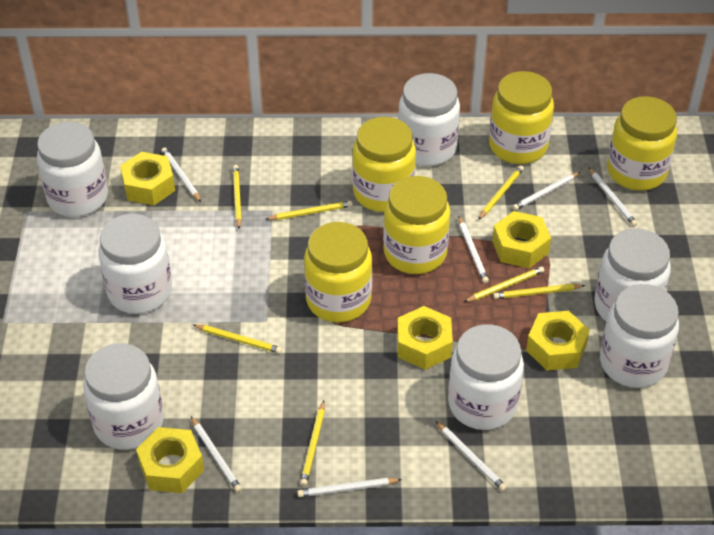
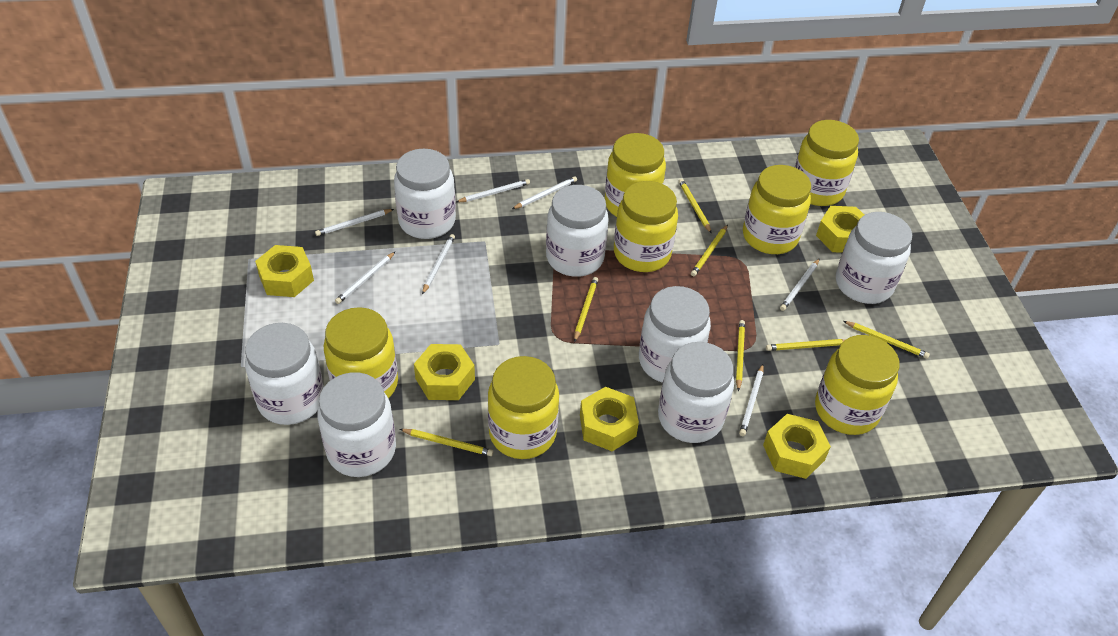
yellow jar: [304,222,372,323] [352,117,416,212] [383,176,450,274] [489,71,554,164] [607,96,677,191] = 5 -> [324,307,398,399] [488,356,559,459] [605,133,666,217] [614,181,678,272] [743,165,811,254] [795,120,859,206] [815,335,900,435] = 7

